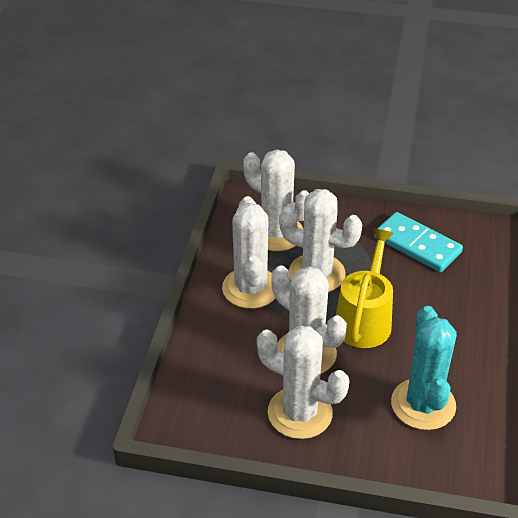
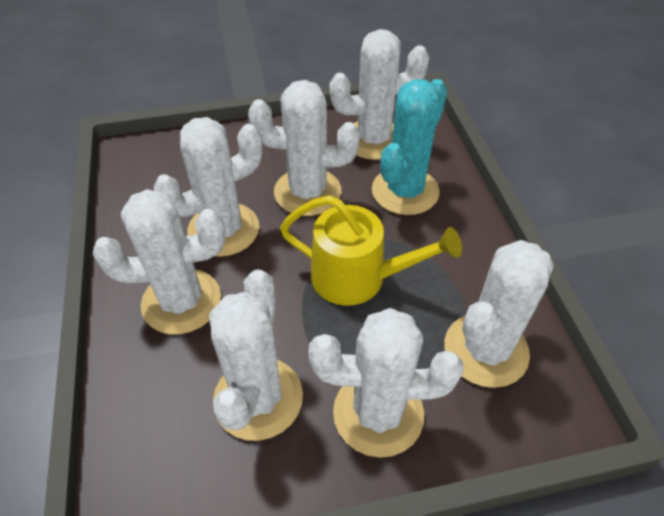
turquoise domino: [374,212,463,272] = 1 -> none = 0
white cactus: [222,196,275,309] [243,149,309,251] [257,326,349,439] [271,265,347,374] [279,189,362,292] = 5 -> [93,189,225,334] [153,117,263,257] [209,269,303,441] [248,80,360,216] [309,308,464,458] [329,29,429,160] [444,240,554,388] = 7

